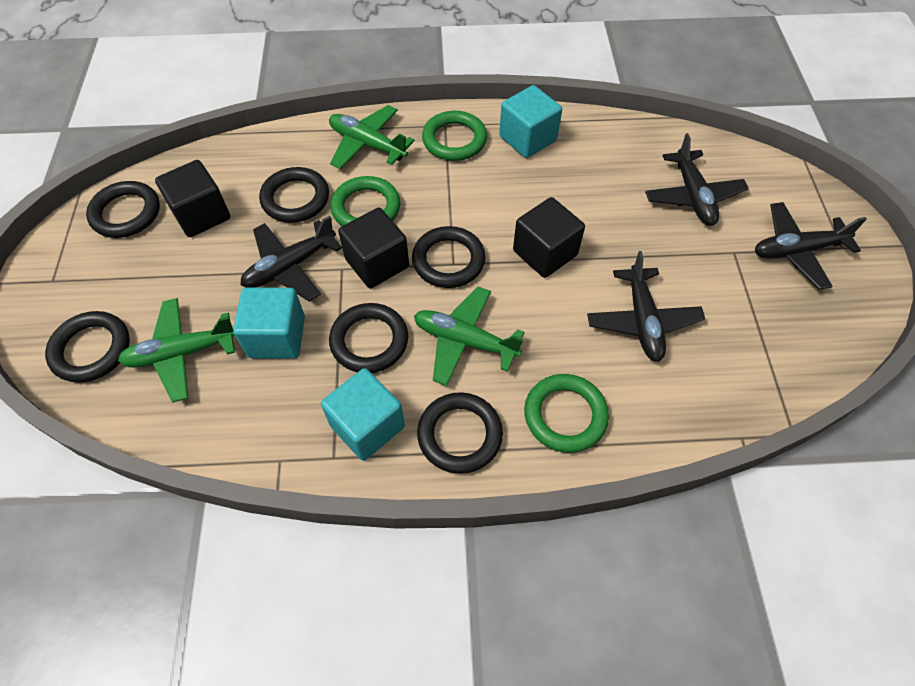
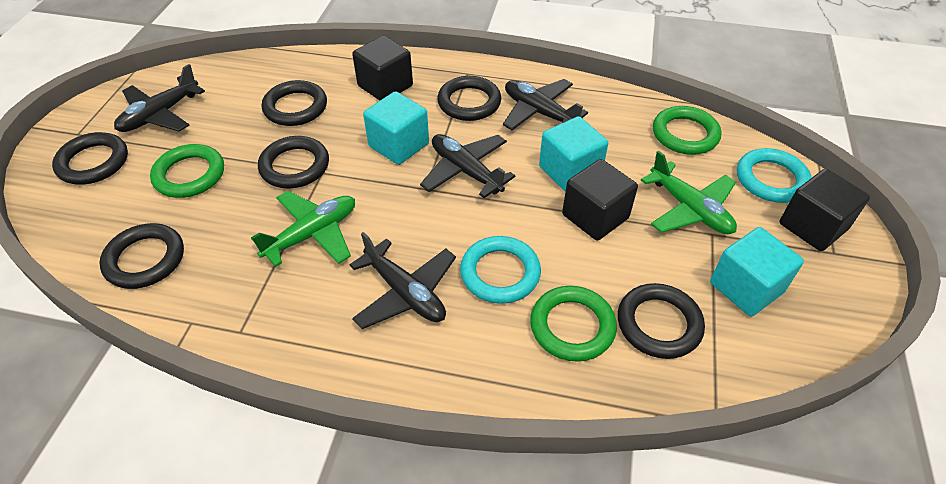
green plane: [118,298,235,402] [329,105,414,169] [414,287,525,386] = 3 -> [251,191,355,267] [641,150,737,234] = 2
turquoise ring: none = 0 -> [460,236,541,304] [737,148,812,203] = 2

